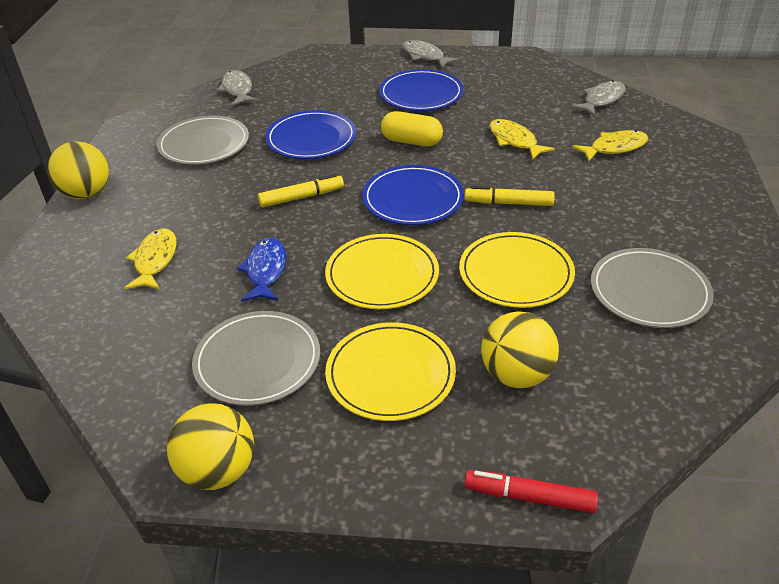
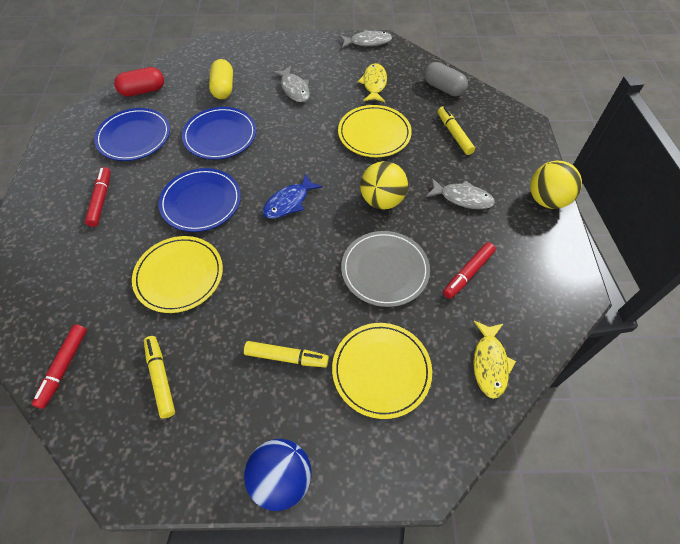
blue ball: none = 0 -> [244,439,311,511] = 1
grey capsule: none = 0 -> [424,62,468,96] = 1
grey plate: [157,115,249,165] [192,311,320,406] [591,248,714,328] = 3 -> [341,231,430,307] = 1
red capsule: none = 0 -> [114,67,164,97] = 1
red marker: [464,470,598,513] = 1 -> [32,324,87,409] [85,167,111,227] [443,242,496,299] = 3
yellow ball: [48,141,109,199] [167,404,254,490] [481,311,559,388] = 3 -> [360,161,408,209] [530,161,582,209] = 2
yellow fish: [124,228,177,289] [489,119,555,160] [572,130,648,162] = 3 -> [358,63,387,102] [473,321,516,399] = 2
yellow marker: [258,174,344,207] [465,186,555,206] = 2 -> [144,336,175,418] [244,341,329,367] [438,106,475,155] = 3

